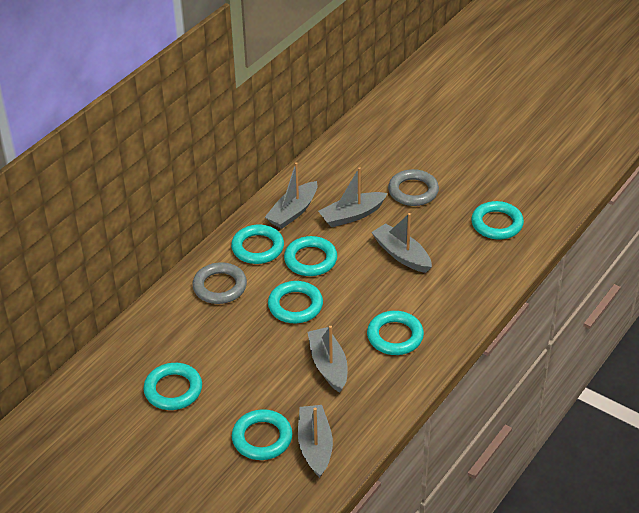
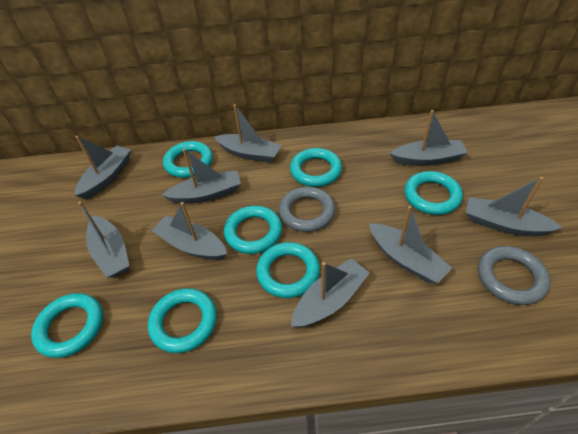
grey boat: [265,162,317,229] [298,405,333,478] [308,326,348,393] [318,167,388,227] [371,213,432,273] = 5 -> [75,136,131,199] [78,201,130,278] [151,202,227,260] [162,149,241,204] [215,104,282,163] [291,258,370,328] [369,206,452,283] [390,110,468,166] [466,177,563,236] = 9

